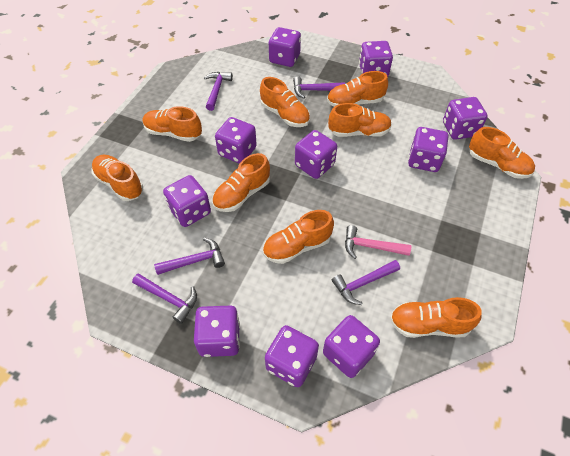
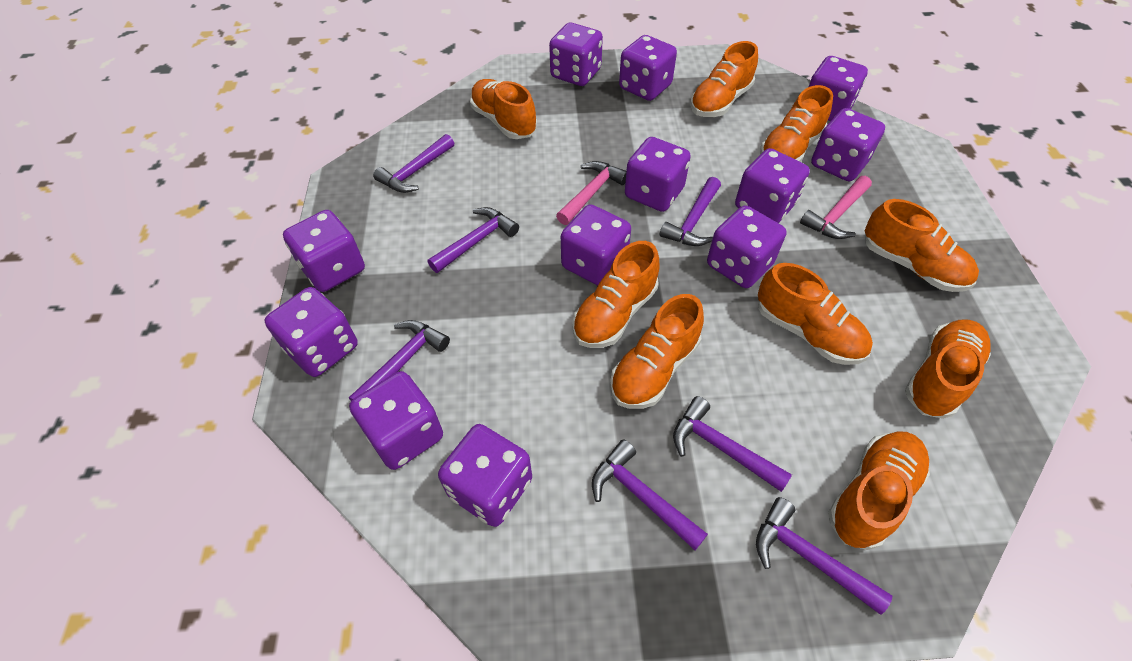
pink hammer: [345,225,411,259] = 1 -> [556,161,626,225] [800,176,872,239] = 2
purple dice: [163,175,211,227] [194,305,240,357] [215,117,257,164] [265,325,319,387] [269,27,301,67] [295,130,337,179] [323,315,380,378] [359,41,393,77] [408,127,448,172] [443,97,488,140] = 10 -> [264,287,358,377] [283,210,365,292] [349,371,443,470] [438,424,532,527] [549,23,603,86] [561,204,631,285] [619,35,677,101] [625,137,691,212] [707,206,787,288] [735,148,810,223] [809,56,868,121] [811,108,885,181] = 12
purple hammer: [132,274,197,324] [154,238,225,275] [204,72,233,111] [293,76,345,99] [332,260,400,305] = 5 -> [349,320,450,401] [373,134,454,193] [428,207,519,273] [592,440,708,550] [659,177,721,246] [673,396,792,492] [756,497,892,615] = 7

